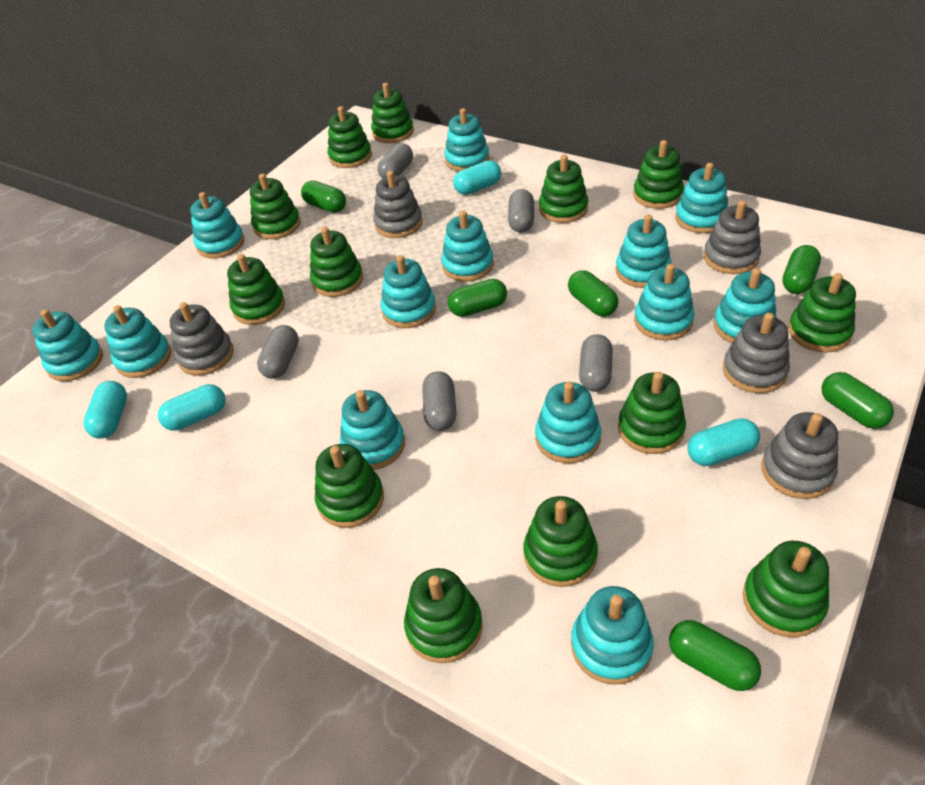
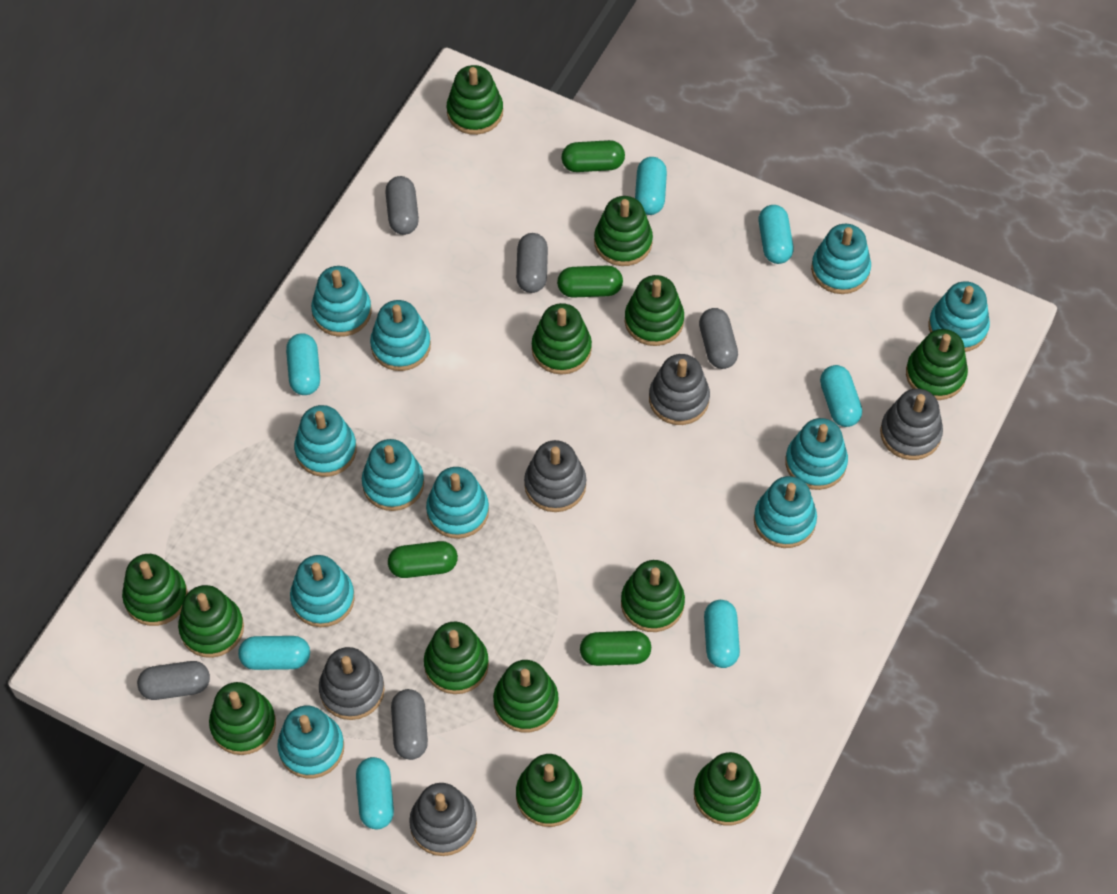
green capsule: [301,181,346,213] [448,279,507,317] [568,270,618,317] [669,620,761,691] [782,245,821,294] [821,372,894,429] = 6 -> [388,541,458,578] [557,266,623,298] [562,140,625,172] [580,631,651,666] = 4
turquoise capsule: [83,381,127,439] [158,384,225,431] [453,160,501,195] [687,418,760,466] = 4 -> [238,636,310,670] [286,333,320,395] [356,757,394,829] [635,157,667,215] [704,600,740,668] [758,205,794,264] [820,365,862,427] = 7
turquoise stacking toy: [33,309,103,381] [104,305,171,378] [190,192,244,258] [340,390,405,470] [381,255,436,328] [441,211,494,282] [444,108,489,171] [535,382,601,463] [571,586,654,685] [616,215,672,288] [634,264,694,341] [675,163,728,233] [714,268,777,343] = 13 -> [277,706,344,778] [290,555,355,627] [294,405,357,477] [311,266,371,337] [362,439,424,511] [370,300,431,371] [426,467,489,539] [754,476,817,548] [785,418,848,490] [811,224,871,294] [928,281,990,352] = 11

